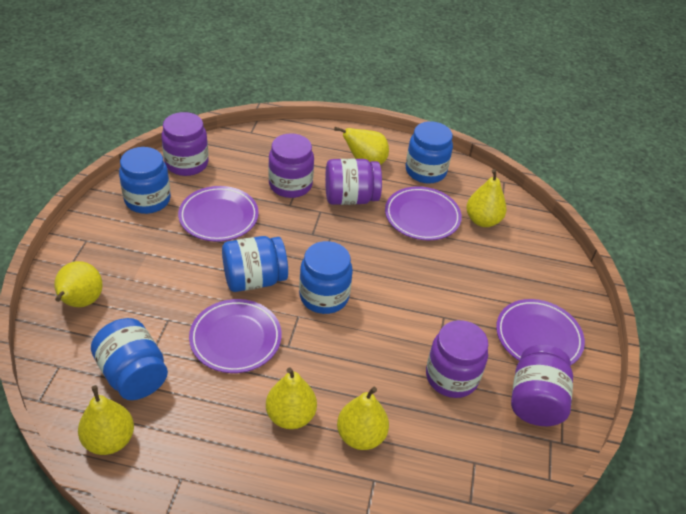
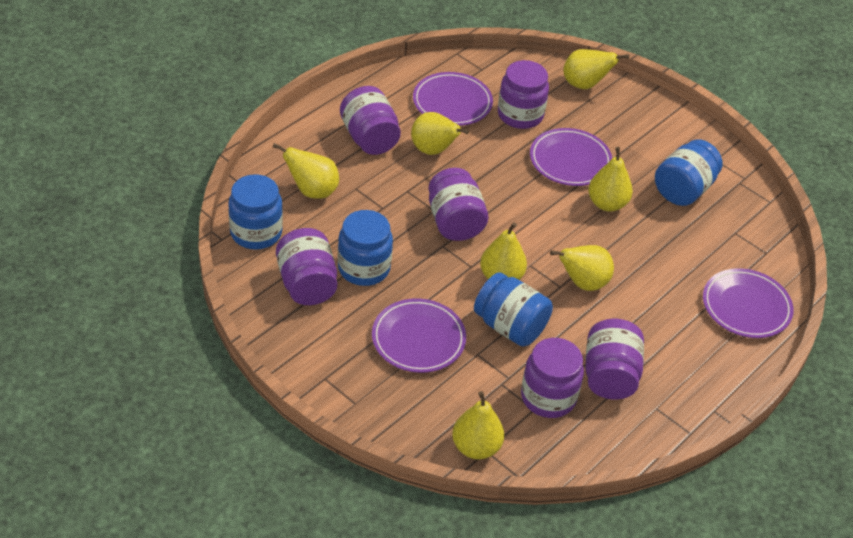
blue jar: [91,318,168,400] [119,147,171,214] [222,236,288,292] [299,241,353,314] [406,121,453,184] = 5 -> [228,174,283,250] [338,210,393,286] [474,272,553,347] [655,139,723,206] = 4
purple jar: [161,112,209,176] [268,133,314,198] [325,159,382,205] [426,320,488,398] [511,345,573,426] = 5 -> [276,228,337,305] [340,86,401,155] [428,168,488,241] [498,60,549,129] [521,338,584,418] [585,319,644,399] = 6
yellow pear: [54,261,103,307] [78,385,134,455] [266,367,317,429] [334,127,389,165] [337,387,389,450] [466,169,507,227] = 6 -> [273,143,339,199] [411,112,469,155] [452,391,504,459] [480,222,527,280] [550,245,614,291] [563,49,629,89] [588,147,633,212] = 7

